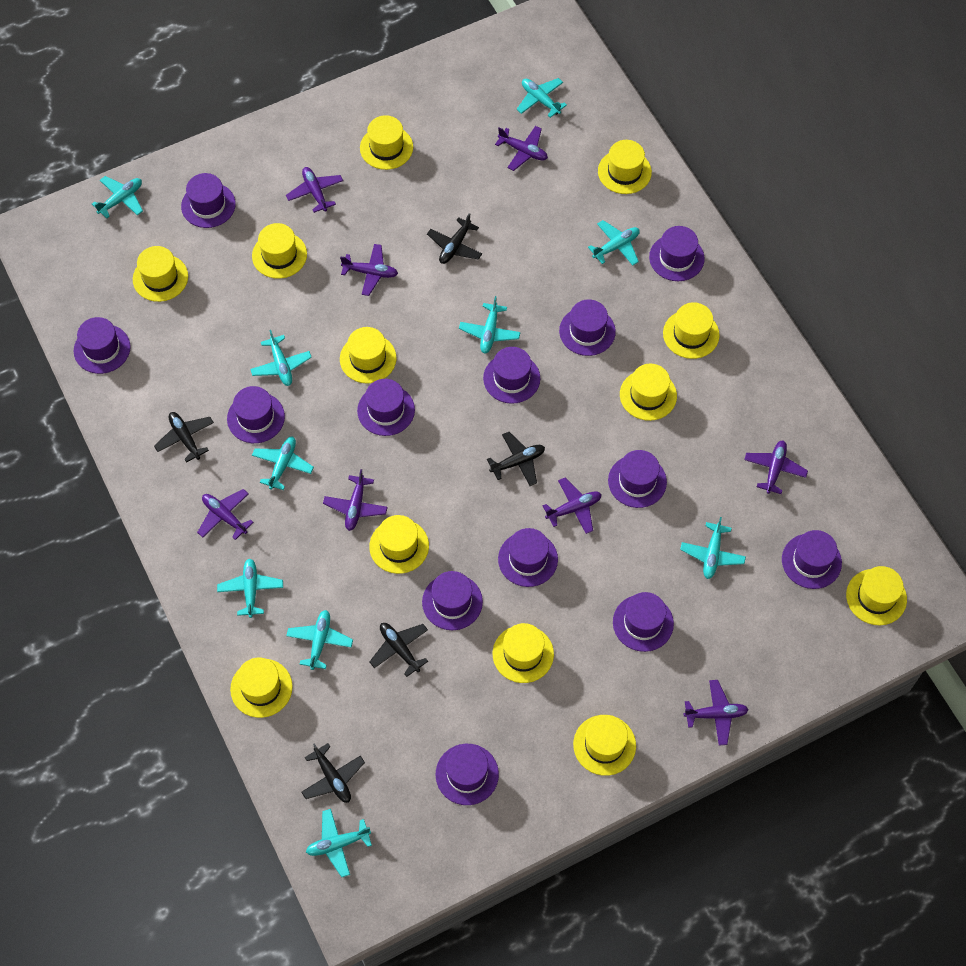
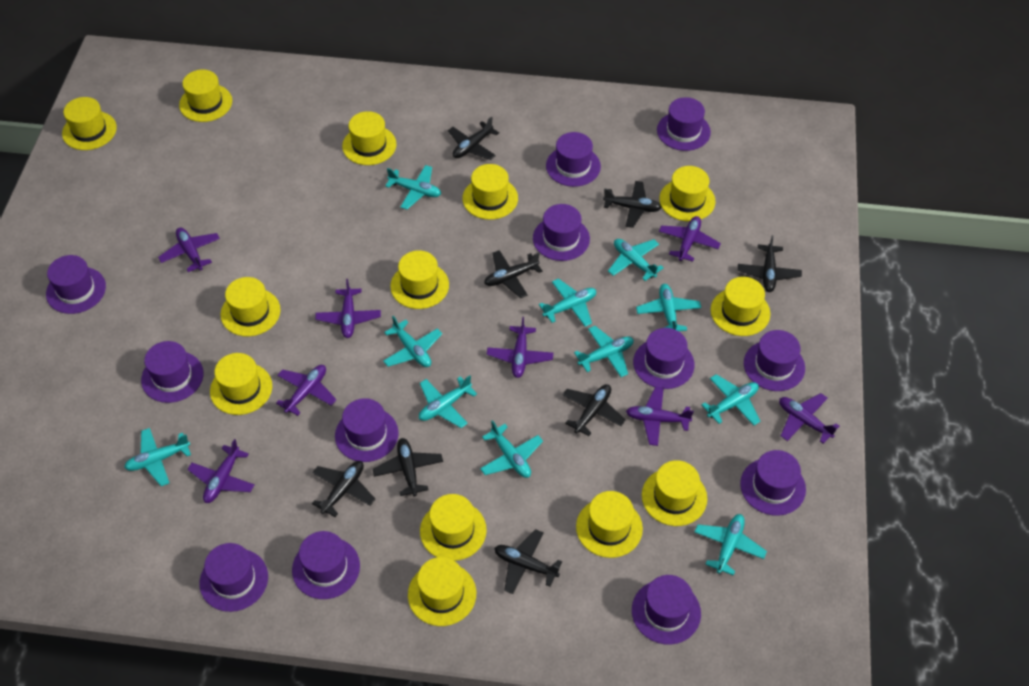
black plane: [154,412,214,463] [301,743,365,803] [369,623,428,677] [427,213,482,264] [487,432,545,486] = 5 -> [312,461,375,517] [373,438,443,497] [448,116,499,160] [484,250,542,298] [494,529,562,594] [562,384,625,436] [603,181,662,228] [738,235,802,292] = 8
purple hat: [74,317,131,374] [181,173,236,228] [227,386,285,443] [357,379,415,436] [422,571,483,630] [436,744,499,805] [483,347,540,404] [498,528,558,587] [559,299,616,356] [608,450,667,508] [613,592,674,652] [649,226,705,281] [782,530,842,589] = 13 -> [46,255,106,314] [141,341,204,403] [199,543,268,612] [292,531,360,599] [335,398,399,462] [533,204,590,261] [546,132,601,187] [632,575,701,645] [633,328,695,389] [657,97,711,151] [740,450,806,516] [744,330,805,391] = 12
turquoise plane: [92,176,143,218] [217,558,283,618] [250,330,312,386] [252,437,314,490] [286,610,353,670] [306,809,372,877] [459,296,520,354] [517,78,567,118] [588,220,640,265] [680,517,746,579] = 10 -> [124,428,191,486] [383,316,442,367] [385,165,441,210] [419,375,477,428] [480,420,543,478] [539,278,596,327] [574,326,634,377] [608,239,664,281] [636,284,701,331] [695,514,767,576] [701,374,760,426] = 11
yellow hat: [133,246,188,302] [230,658,293,718] [252,223,307,279] [340,327,397,384] [360,115,413,170] [369,515,429,574] [493,623,554,683] [573,715,636,776] [598,140,652,194] [620,364,677,421] [663,302,720,359] [846,566,907,625] = 12 -> [62,97,117,150] [179,70,232,122] [210,353,272,415] [220,277,280,336] [342,111,396,165] [390,250,449,309] [408,557,476,626] [420,494,487,561] [462,164,518,220] [576,491,643,558] [642,460,707,526] [659,166,715,222] [711,277,770,336] = 13

